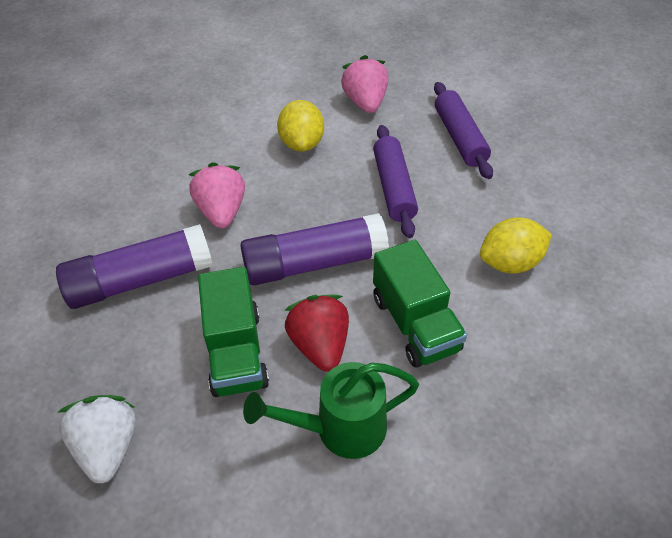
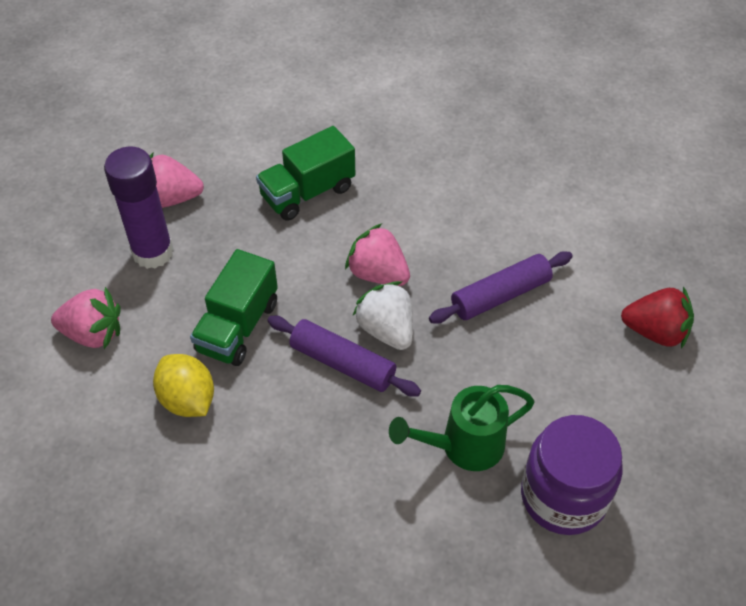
pink strawberry: [188,162,245,228] [341,55,388,113] = 2 -> [51,287,121,349] [150,152,204,208] [345,223,410,286] = 3
purple glue stick: [56,224,213,309] [240,213,389,285] = 2 -> [104,147,174,269] = 1
purple jar: none = 0 -> [521,415,623,535] = 1
yellow lemon: [277,100,324,152] [480,217,552,274] = 2 -> [153,354,214,417] = 1

